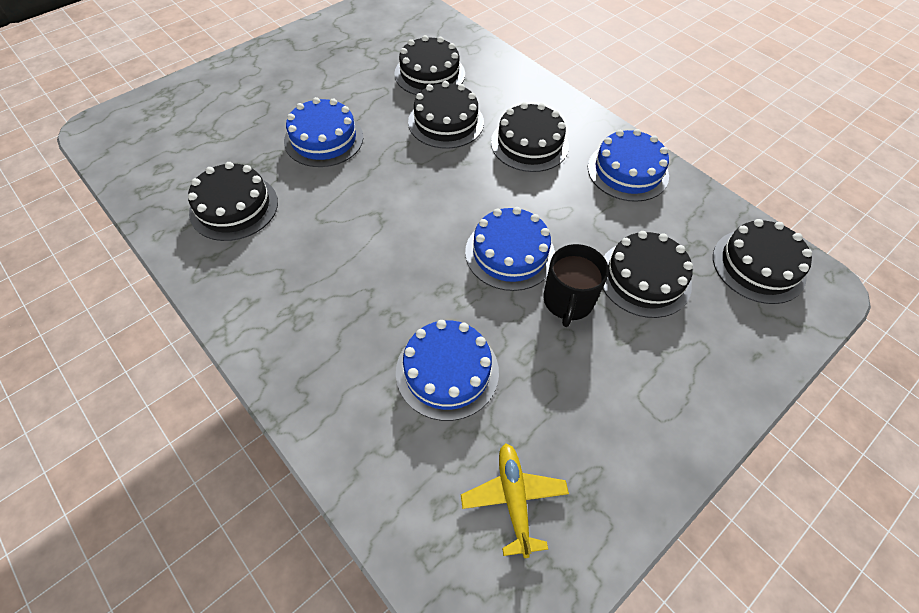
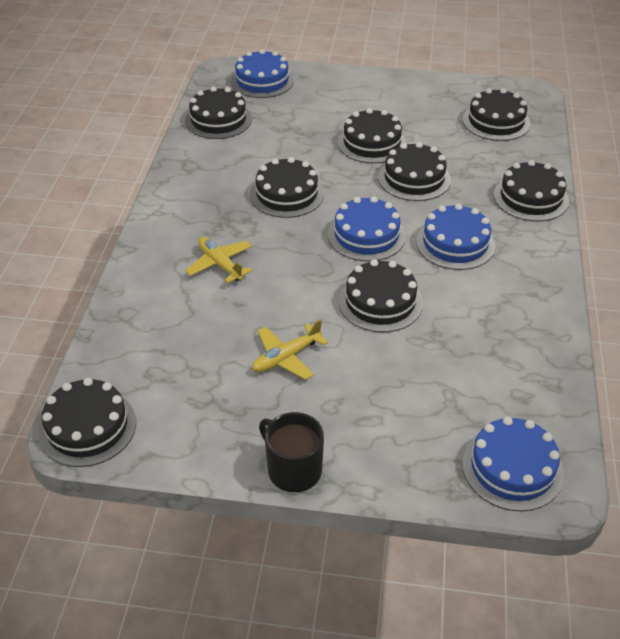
black cake: [188,162,278,241] [394,35,465,95] [408,81,484,149] [491,102,569,172] [603,231,693,318] [713,219,812,304] = 6 -> [38,378,136,467] [185,86,252,139] [250,157,324,218] [338,108,407,164] [338,259,423,332] [378,142,451,201] [463,88,530,141] [494,160,569,222] = 8
yellow plane: [461,443,569,558] = 1 -> [185,237,252,283] [252,319,328,380] = 2

